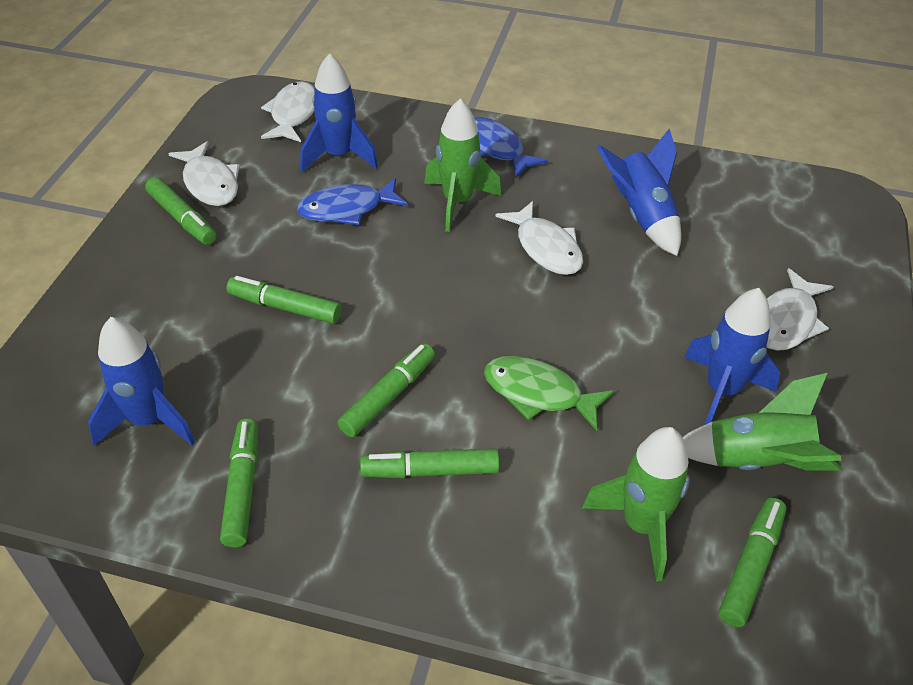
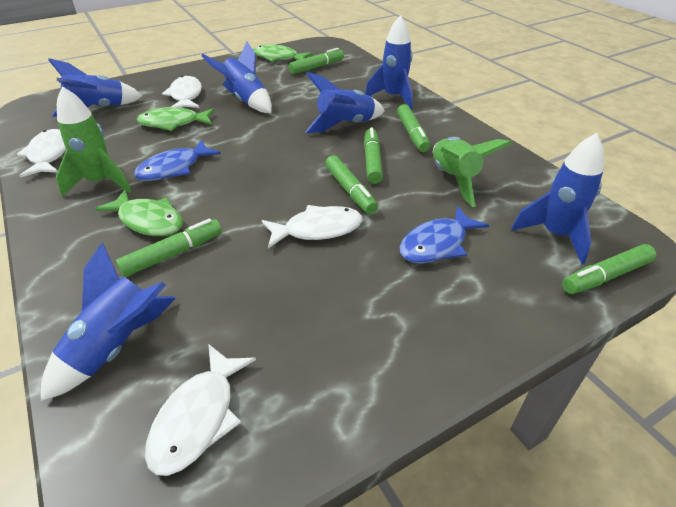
blue rocket: [88,317,195,446] [300,53,378,172] [597,129,681,256] [684,288,780,425] = 4 -> [41,243,176,401] [48,58,142,117] [202,41,272,113] [305,72,385,133] [365,15,413,110] [511,133,604,264] = 6
green fish: [484,356,614,431] = 1 -> [95,189,183,236] [137,107,215,131] [254,44,313,62] = 3
green rocket: [424,99,501,232] [582,427,690,582] [682,373,841,471] = 3 -> [56,86,131,197] [433,137,512,207] = 2

